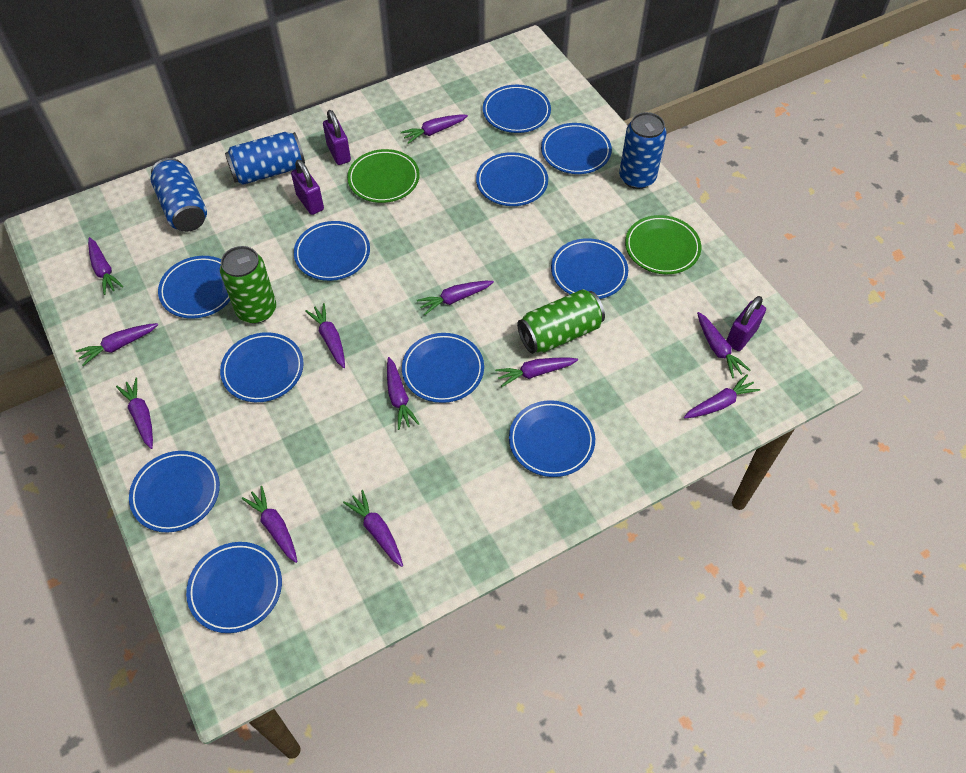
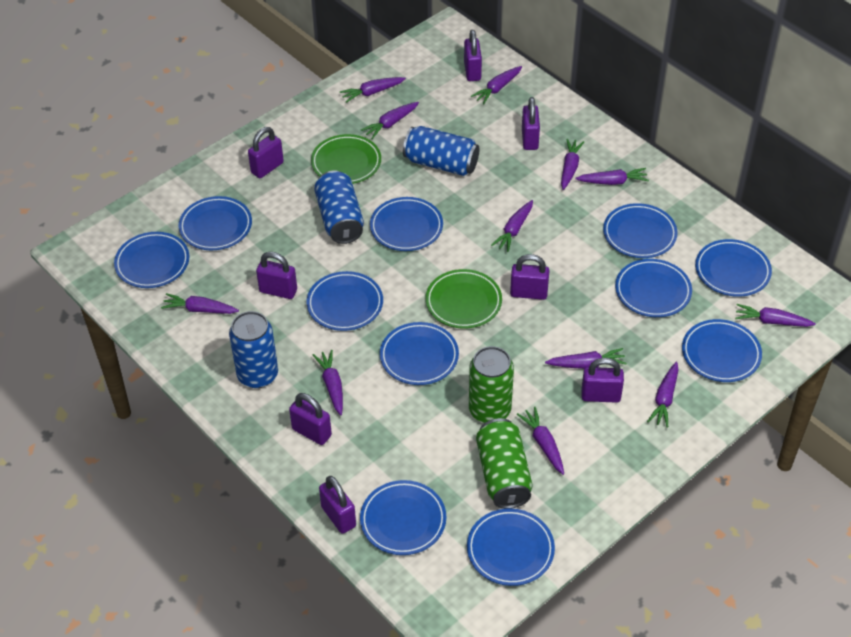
purple padlock: [291,160,324,215] [323,110,351,165] [726,296,766,351] = 3 -> [248,127,284,178] [256,252,297,299] [289,393,332,445] [319,476,356,534] [464,30,482,81] [510,254,550,300] [522,97,540,150] [581,358,624,403] = 8

